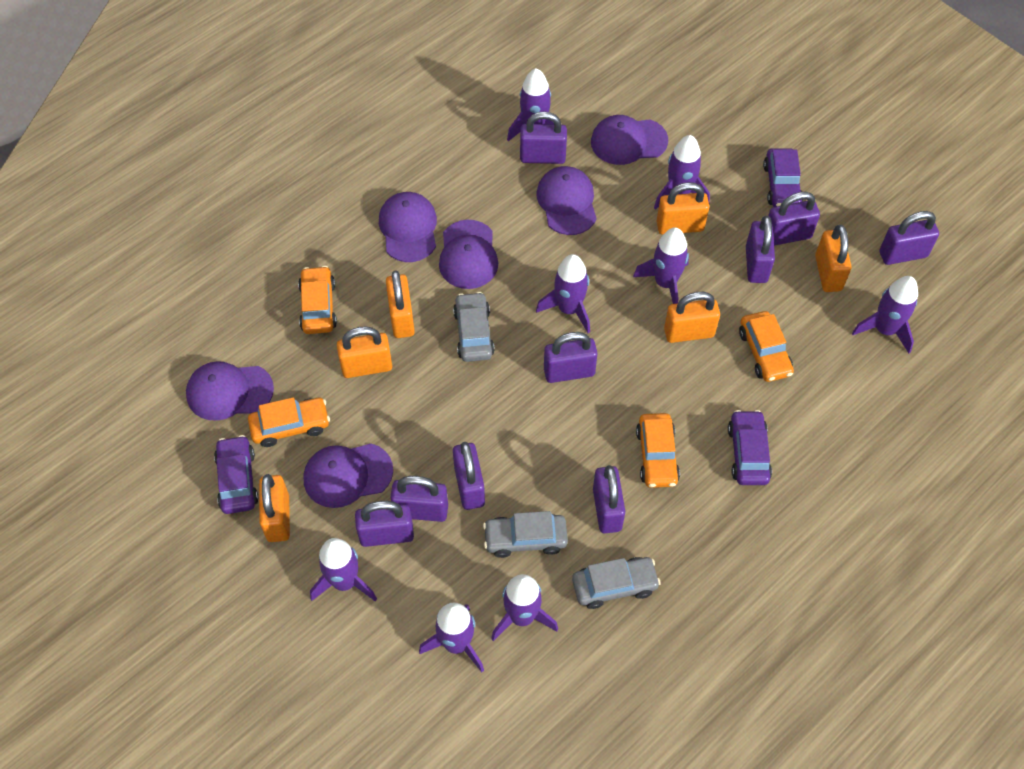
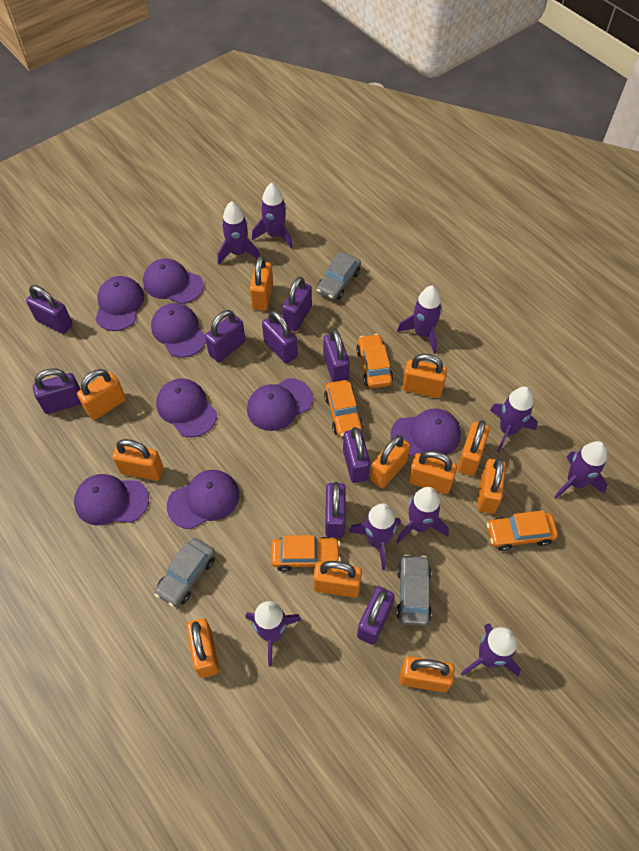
orange padlock: [259,474,290,542] [337,327,392,378] [386,271,415,338] [657,182,709,234] [664,292,720,343] [815,225,852,292] = 6 -> [77,369,126,420] [112,439,163,481] [186,618,219,678] [250,255,273,311] [313,561,362,597] [370,435,410,488] [400,656,455,692] [402,354,447,398] [408,451,457,494] [457,420,490,476] [477,458,506,514] = 11
purple cap: [186,361,274,421] [304,443,393,508] [379,192,437,262] [439,220,498,289] [536,166,597,235] [591,115,668,165] = 6 -> [74,474,149,526] [95,276,144,331] [143,258,204,304] [151,303,206,358] [156,379,217,437] [167,470,239,529] [247,378,313,431] [391,409,461,456] = 8
purple car: [214,435,259,514] [728,410,772,485] [763,148,803,207] = 3 -> none = 0
purple rocket: [310,538,377,601] [419,603,484,672] [491,574,558,641] [507,68,554,142] [536,254,590,333] [633,227,689,304] [654,135,710,210] [852,276,918,353] = 8 -> [217,201,260,265] [245,601,302,667] [252,183,293,248] [349,503,401,570] [396,487,449,544] [397,286,442,354] [461,624,521,676] [490,387,538,452] [554,441,608,499] = 9

